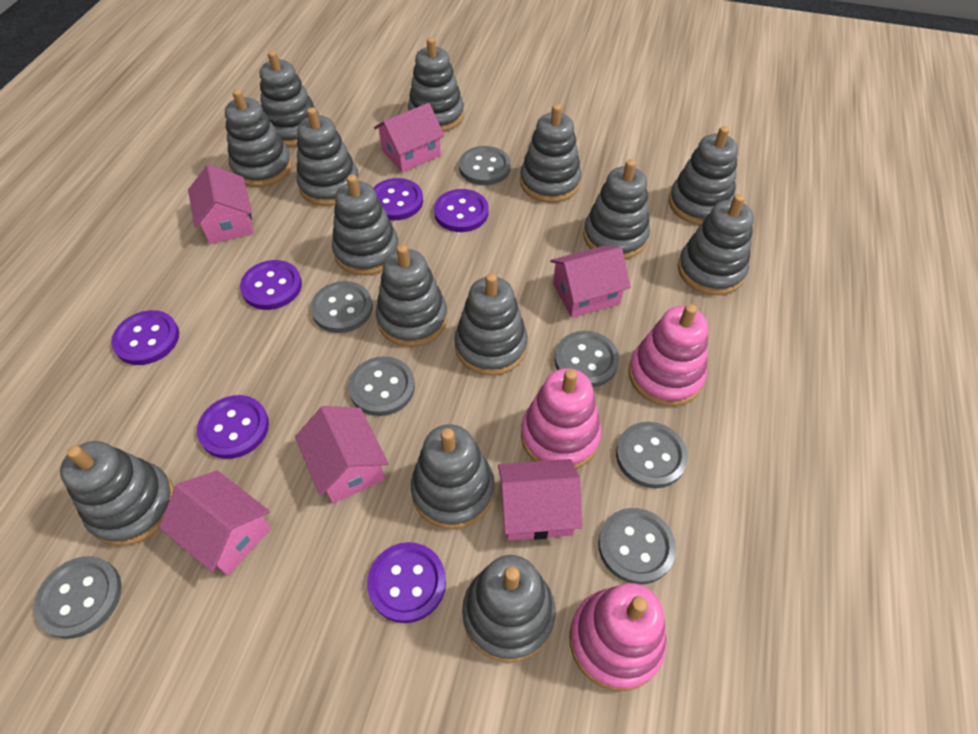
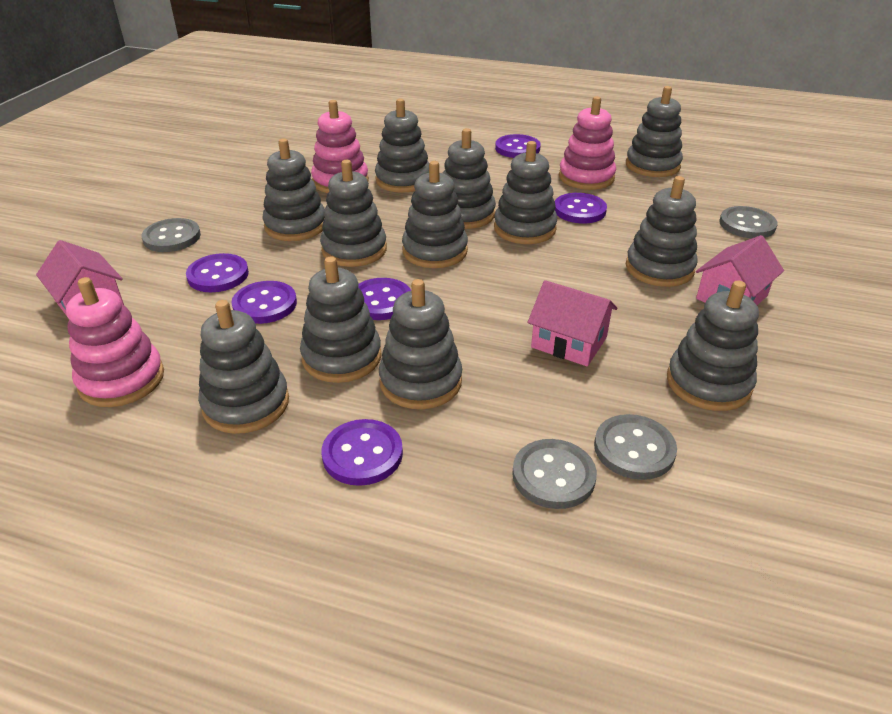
grey button: [34,556,122,639] [310,281,373,333] [348,356,415,416] [459,146,511,185] [555,331,619,387] [598,508,676,584] [616,422,688,488] = 7 -> [142,218,201,252] [512,439,597,509] [594,414,677,480] [719,206,778,238] = 4
grey stacking toy: [60,441,174,546] [225,89,292,187] [260,51,319,147] [297,107,360,206] [332,175,399,276] [376,245,448,347] [408,37,464,132] [411,424,495,529] [455,273,528,376] [462,555,556,663] [520,104,581,203] [583,159,650,259] [669,126,738,225] [678,194,754,295] = 14 -> [198,300,289,434] [262,138,325,241] [300,256,382,383] [320,160,387,267] [375,98,429,193] [379,279,462,409] [402,161,468,268] [443,128,496,229] [494,141,557,244] [626,86,683,177] [626,176,698,287] [667,281,759,411] = 12
pink house: [159,470,271,576] [188,164,254,244] [295,406,389,504] [374,103,444,172] [498,459,583,540] [550,245,631,318] = 6 -> [36,240,124,319] [528,280,617,367] [696,235,784,305] = 3

